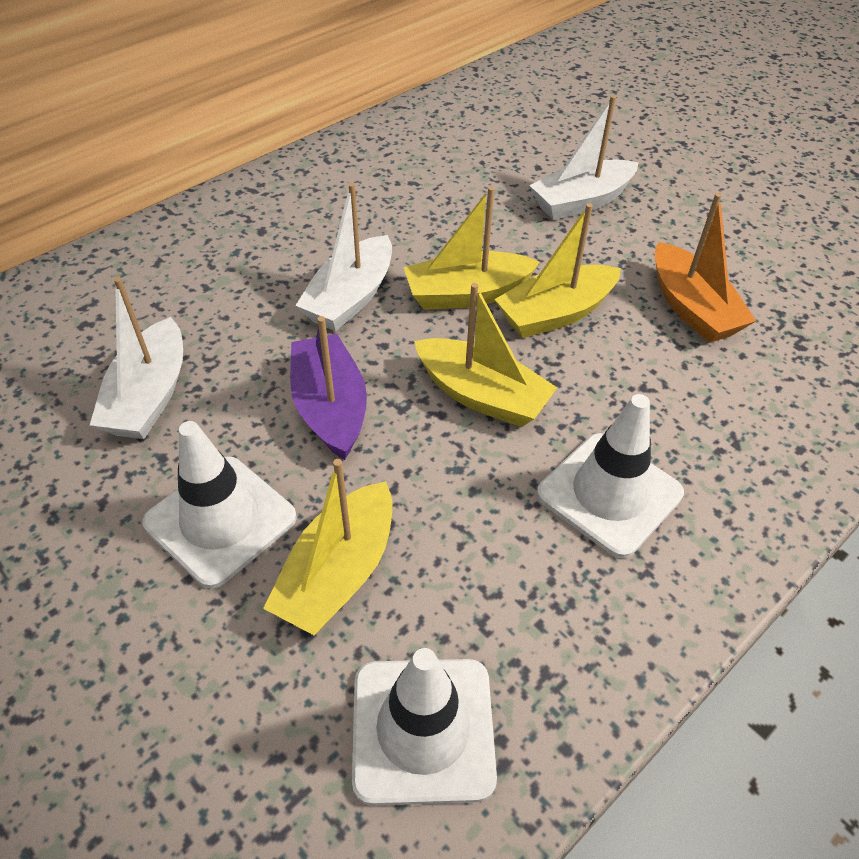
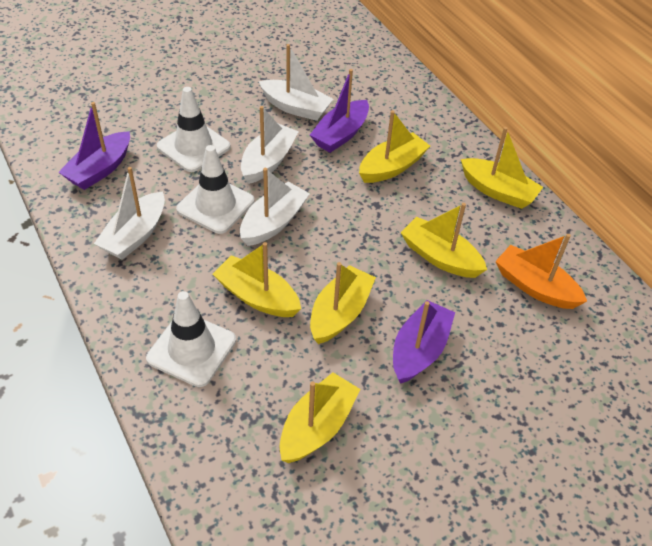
purple boat: [290,316,367,460] = 1 -> [58,102,130,190] [310,69,369,153] [393,300,455,384] = 3
white boat: [90,277,183,439] [295,183,392,331] [529,95,639,220] = 3 -> [94,167,165,260] [240,168,310,246] [241,106,299,184] [259,44,333,121] = 4
yellow boat: [263,459,393,635] [404,186,540,310] [414,283,557,427] [494,203,621,338] = 4 -> [213,242,301,317] [279,372,361,463] [310,262,376,344] [359,110,430,183] [401,203,487,278] [461,127,543,209] = 6

